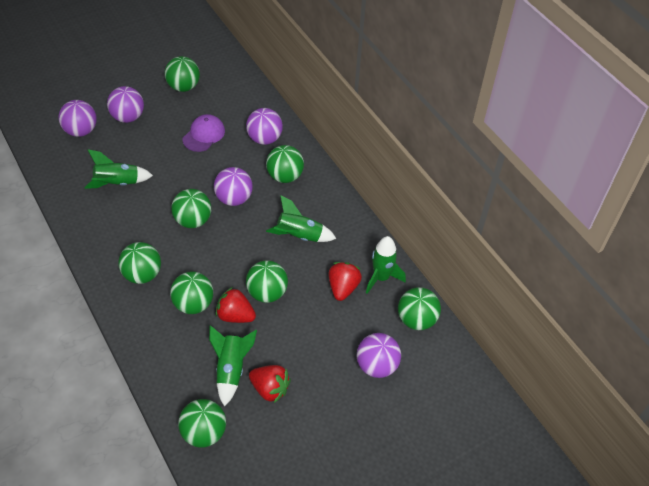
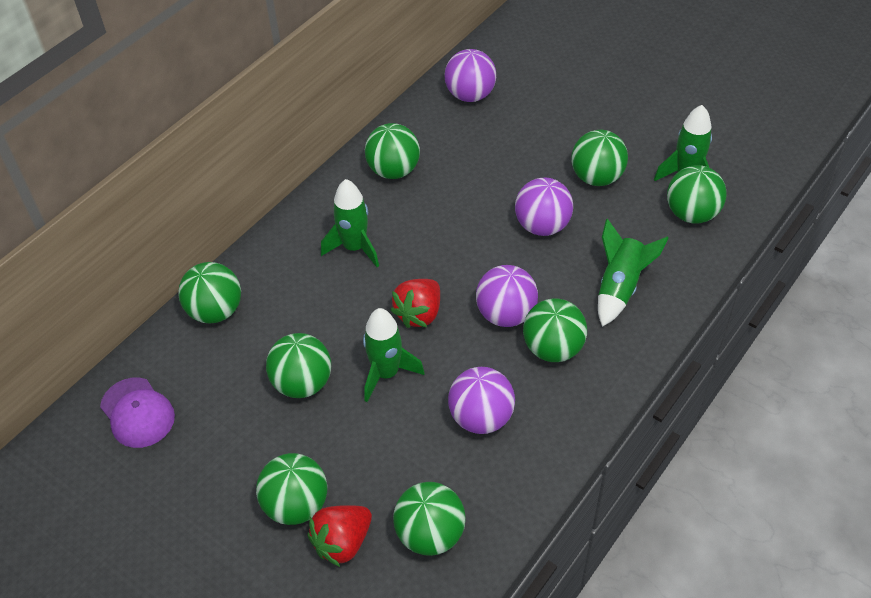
purple ball: [59,100,97,137] [107,86,144,123] [214,167,253,206] [246,108,283,145] [357,333,401,378] = 5 -> [445,49,496,102] [448,367,515,434] [476,265,538,327] [515,178,573,236] = 4
red strawberry: [216,287,256,323] [249,365,291,403] [329,262,362,301] = 3 -> [307,505,372,567] [390,279,440,328] = 2

